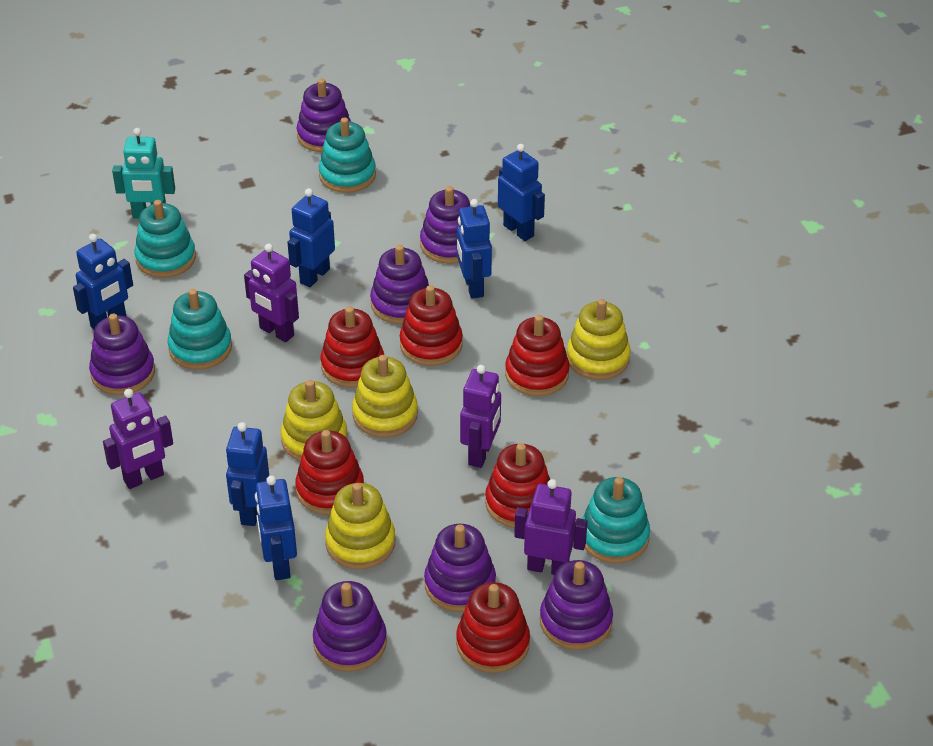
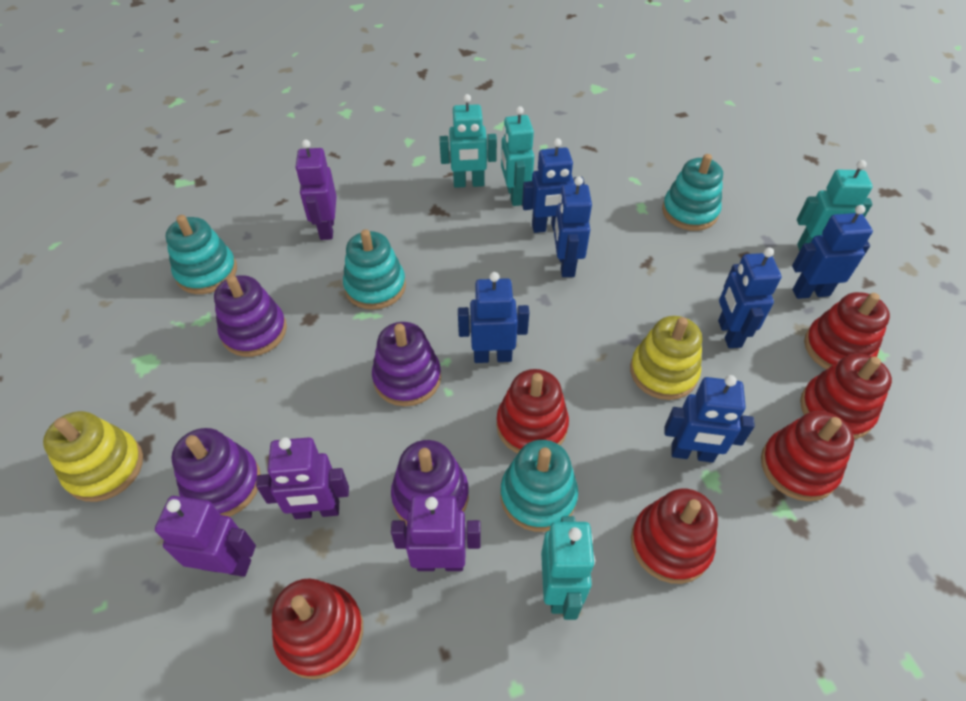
purple stacking toy: [89,313,155,395] [297,78,351,152] [313,581,387,672] [370,245,429,324] [420,186,470,264] [424,524,496,612] [540,560,613,650] = 7 -> [171,428,261,517] [214,275,287,357] [372,322,441,406] [391,440,469,525] = 4
turquoise robot: [112,128,175,219] = 1 -> [439,94,497,188] [501,106,534,206] [541,516,595,620] [797,160,873,251] = 4
yellow stacking toy: [281,380,348,462] [325,483,395,569] [352,355,418,438] [567,299,631,380] = 4 -> [43,411,143,502] [630,316,702,400] = 2

